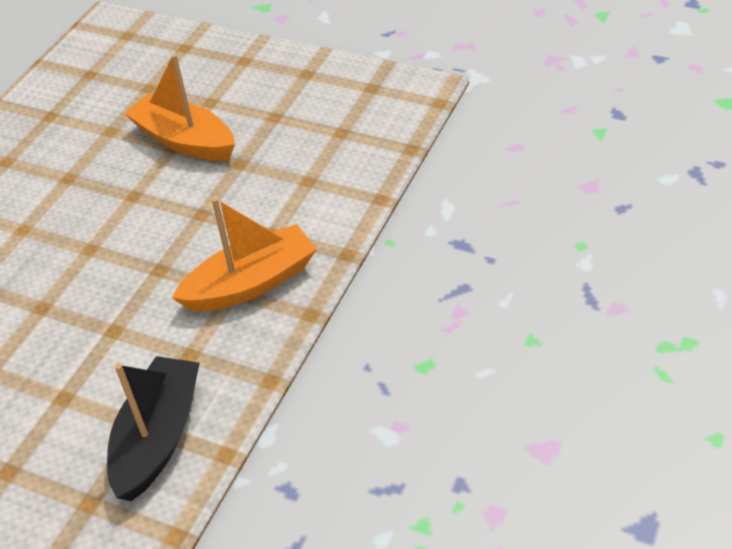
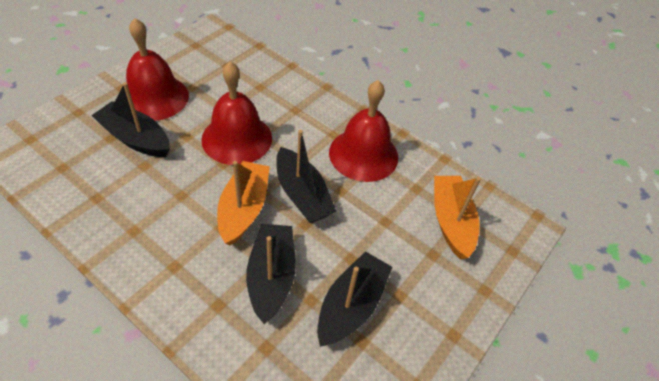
black boat: [107,356,200,501] = 1 -> [91,82,170,157] [246,224,296,324] [276,130,337,223] [317,251,392,347] = 4
red bell: none = 0 -> [126,18,189,121] [201,62,272,165] [329,80,398,182] = 3

